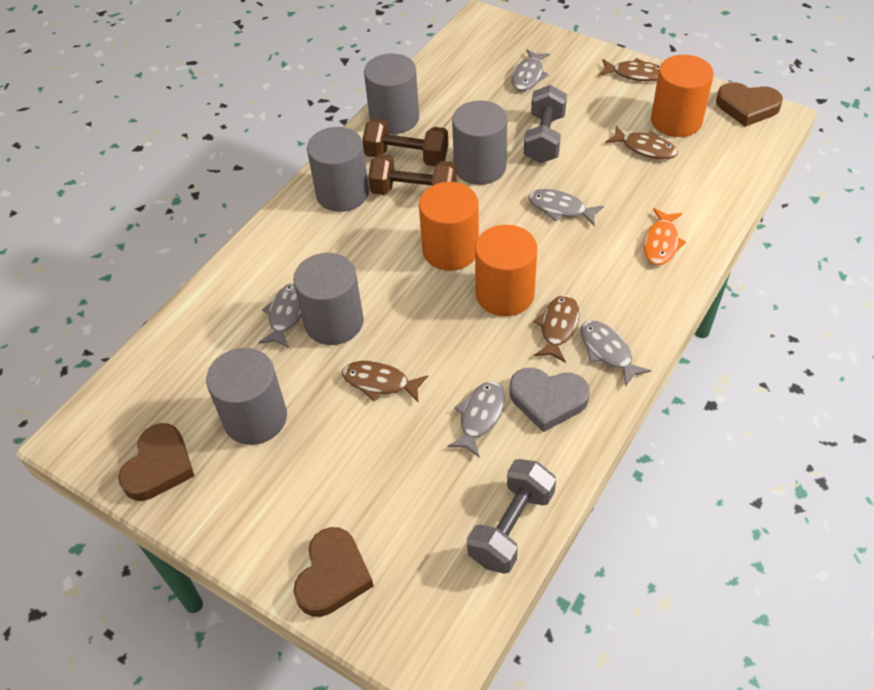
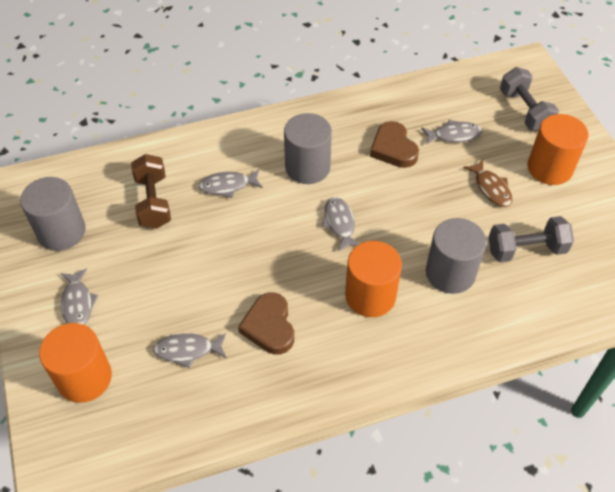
brown dumbbell: [362,118,448,166] [368,154,457,195] = 2 -> [131,154,171,229] = 1
brown fish: [342,361,428,402] [534,295,579,363] [599,58,660,81] [605,126,678,159] = 4 -> [463,160,513,207] = 1
brown heart: [118,423,194,501] [293,527,374,617] [716,82,783,127] = 3 -> [238,292,294,355] [370,121,419,168] = 2
grey cylinder: [206,348,287,445] [293,253,364,345] [307,127,369,212] [364,53,419,134] [452,100,507,185] = 5 -> [20,177,86,251] [284,113,332,184] [426,218,487,294] = 3
grey heart: [510,368,590,432] = 1 -> none = 0
orange fish: [643,208,686,265] = 1 -> none = 0

